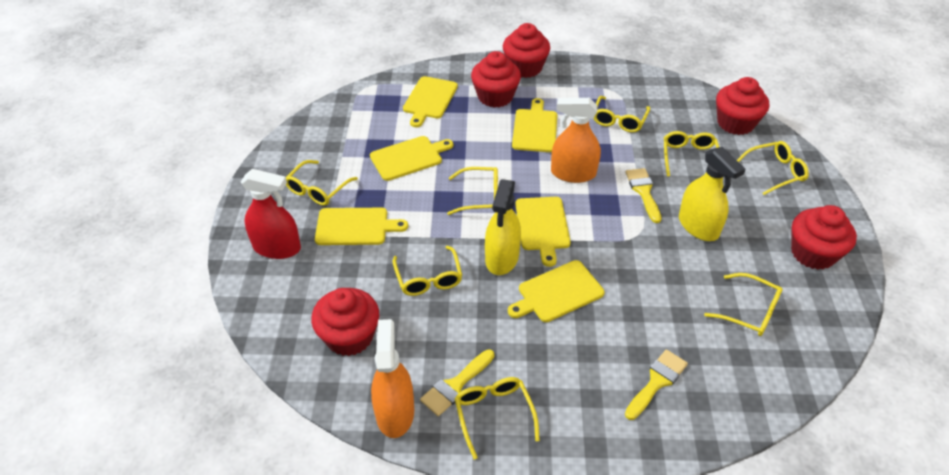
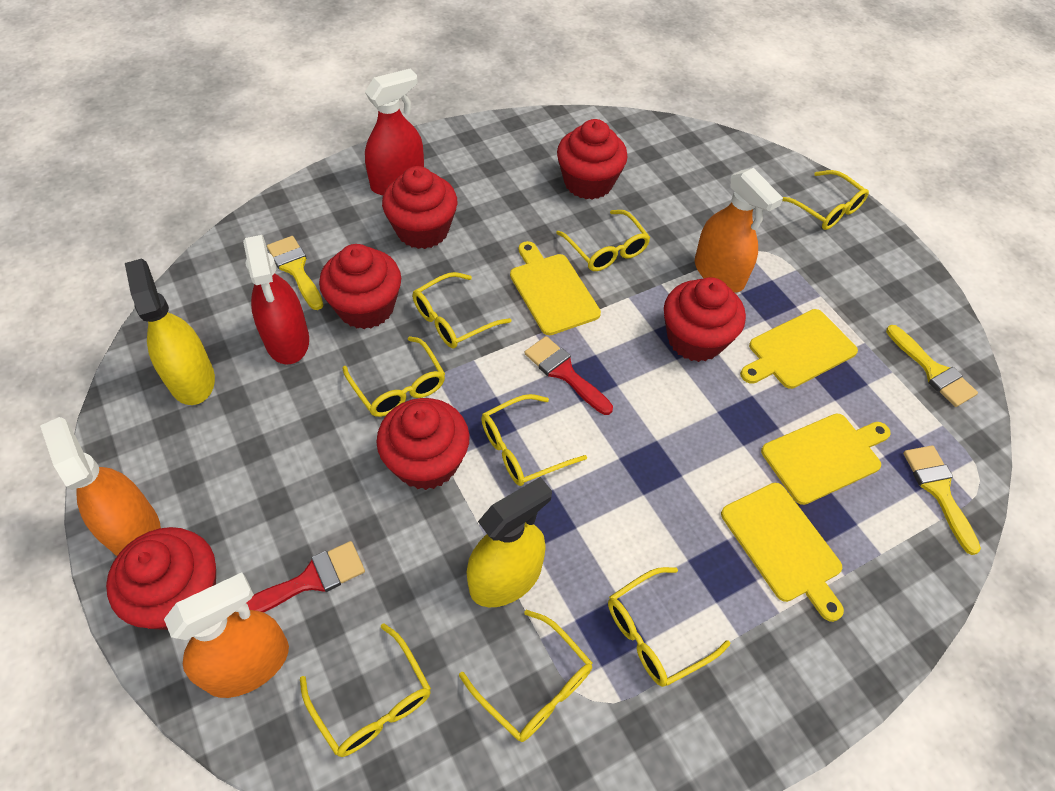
orange spray bottle: [371,319,414,438] [551,98,601,183] = 2 -> [40,417,161,556] [164,573,289,698] [695,168,783,293] = 3
red brush: none = 0 -> [247,541,365,612] [525,336,613,415] = 2
red cupcake: [311,288,379,356] [471,51,521,108] [503,23,550,78] [716,77,769,135] [791,205,857,270] = 5 -> [106,527,216,630] [319,244,401,329] [376,398,470,490] [382,166,457,249] [557,119,628,200] [664,277,746,362] = 6
red spray bottle: [241,169,301,259] = 1 -> [243,235,309,365] [365,69,424,195] = 2
yellow cutting board: [315,208,408,245] [370,136,453,181] [403,76,458,127] [508,260,605,322] [512,98,557,152] [515,197,571,267] = 6 -> [510,241,601,335] [721,483,844,622] [740,309,858,389] [761,414,891,505] = 4

